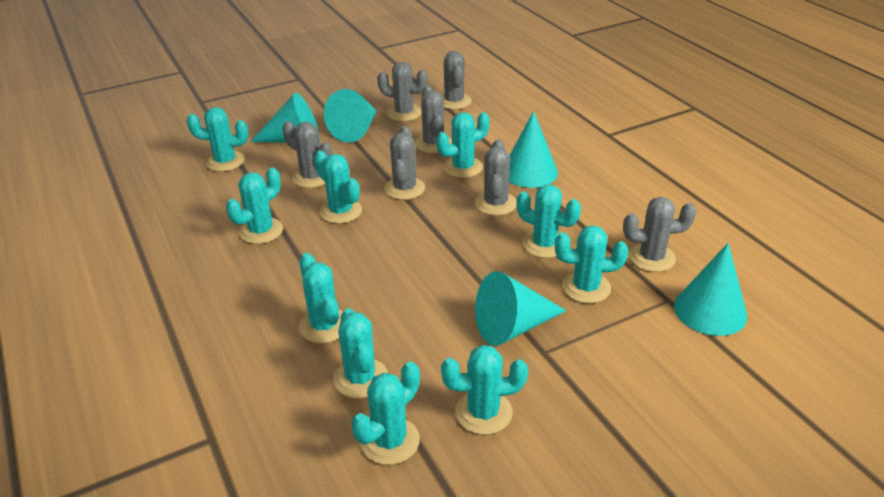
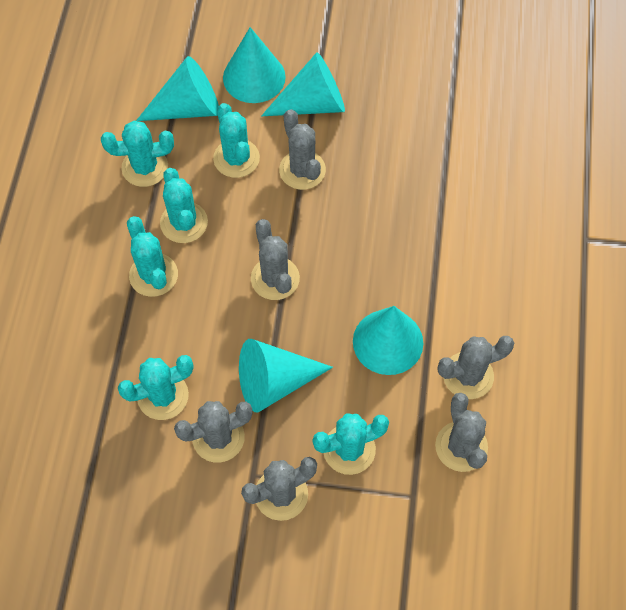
grey cactus: [282,121,332,188] [377,62,428,121] [384,126,425,200] [415,86,452,153] [442,51,472,109] [475,139,517,216] [623,197,696,272] = 7 -> [174,401,253,463] [241,457,317,521] [251,219,300,300] [279,109,326,190] [435,393,488,472] [437,336,514,399] = 6
turquoise cactus: [187,107,248,172] [226,167,283,244] [299,253,343,343] [314,150,362,224] [333,308,388,398] [351,362,420,465] [436,112,490,178] [441,345,528,435] [516,185,581,258] [555,225,628,303] = 10 -> [101,121,174,187] [118,355,193,420] [127,216,178,297] [160,168,208,243] [213,103,260,178] [313,413,389,475] = 6

